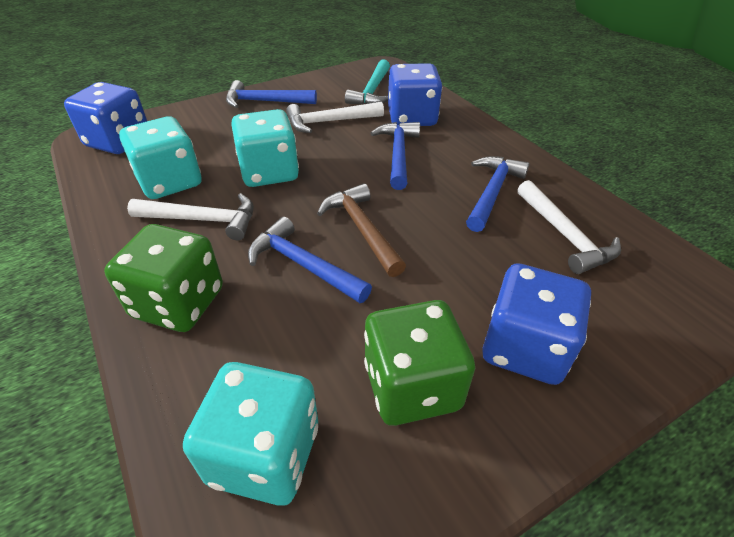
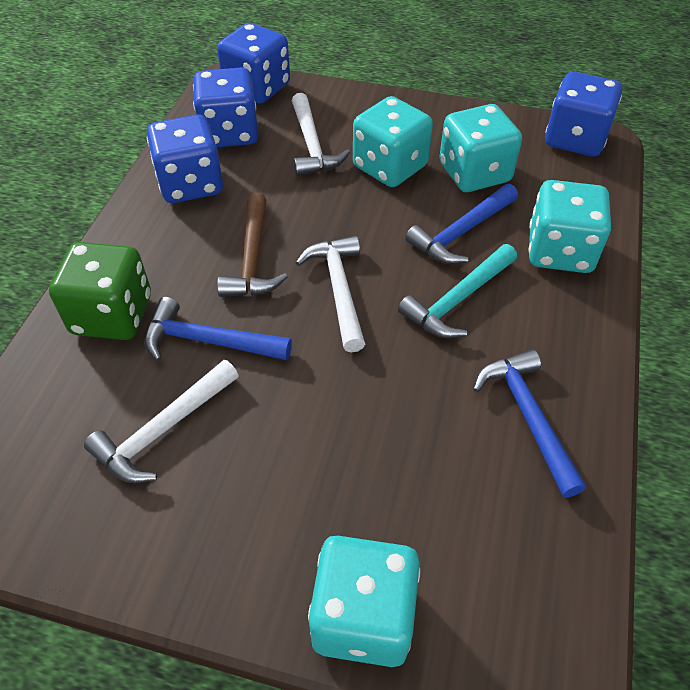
blue dice: [64,82,147,154] [388,63,442,126] [482,263,591,385] = 3 -> [147,115,223,203] [193,67,258,147] [217,23,290,104] [545,72,622,157] = 4
blue hammer: [226,80,317,108] [248,217,372,303] [370,122,420,190] [466,156,530,232] = 4 -> [145,297,292,362] [405,184,518,264] [473,349,586,498] = 3
green dice: [104,224,223,332] [364,300,475,426] = 2 -> [49,242,151,340] = 1
turquoise dice: [119,116,201,199] [183,362,318,506] [231,109,299,187] = 3 -> [308,536,420,667] [353,96,433,187] [439,104,522,192] [528,180,611,273] = 4

